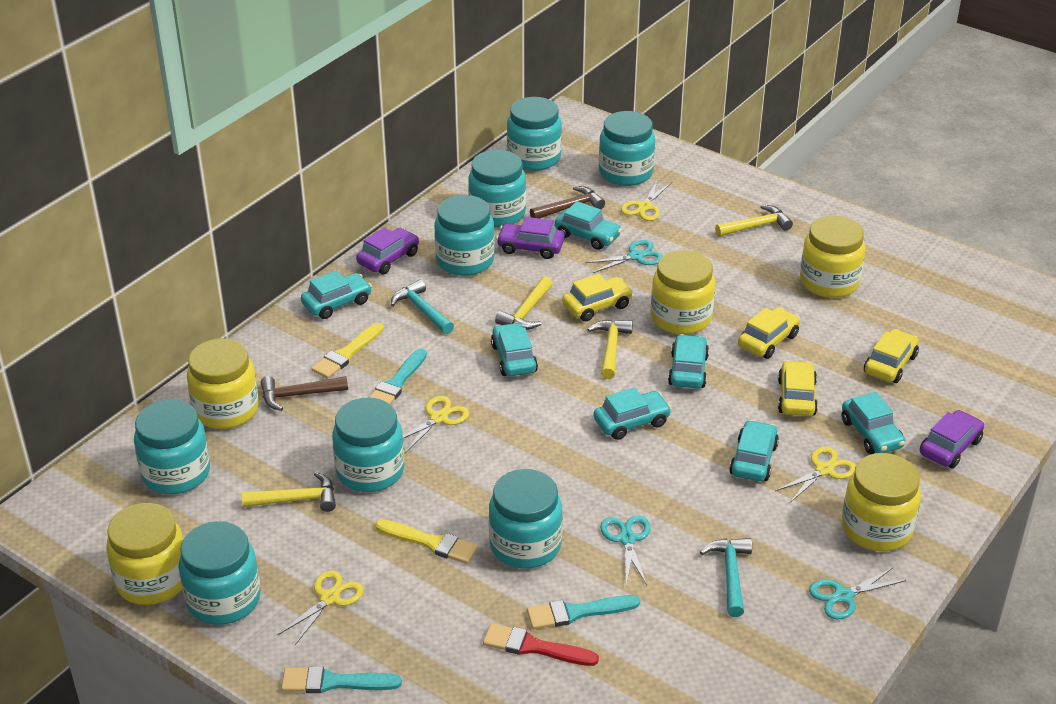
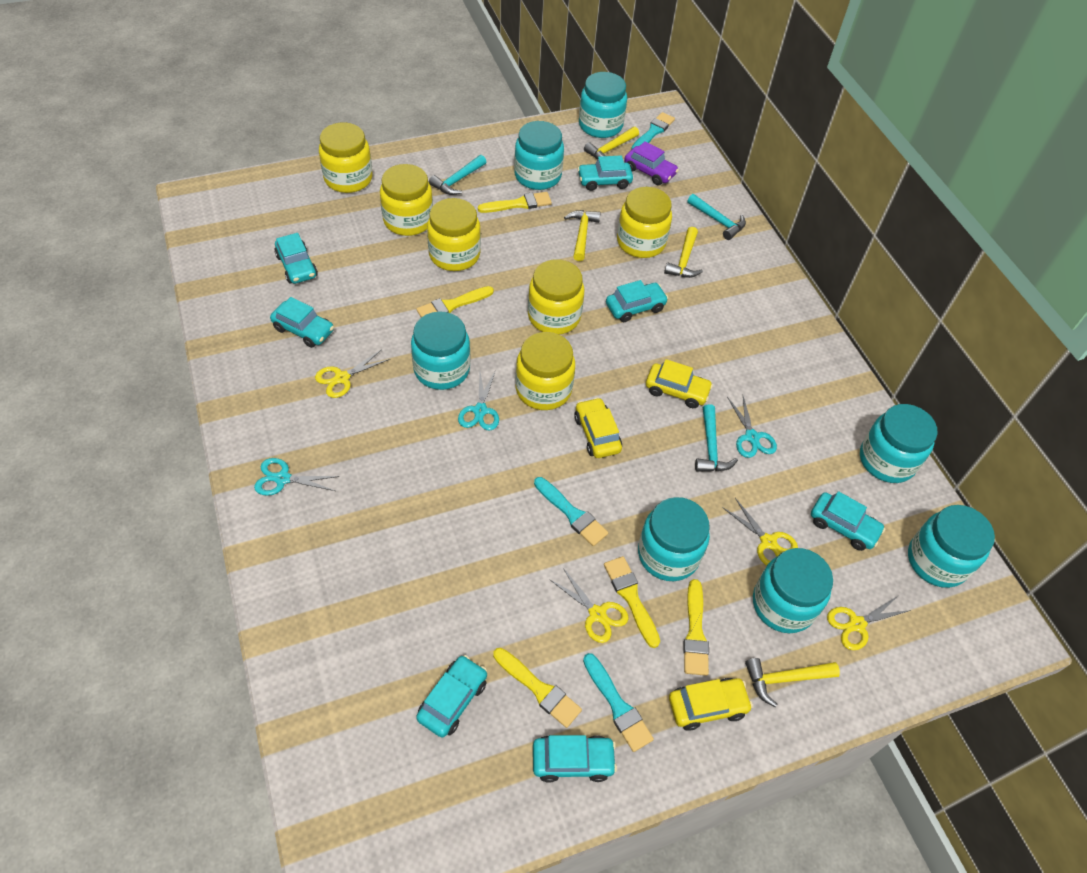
brown hammer: [260,376,348,411] [530,186,605,218] = 2 -> none = 0
purple car: [356,227,419,274] [496,217,565,259] [920,410,984,468] = 3 -> [624,141,679,185] = 1
red brush: [483,623,599,666] = 1 -> none = 0
turquoise hammer: [391,279,454,334] [700,538,752,617] = 2 -> [429,155,486,195] [687,194,746,240] [695,404,738,472] = 3
turquoise jar: [134,400,210,494] [179,521,261,625] [332,398,404,492] [434,195,495,276] [468,150,526,228] [489,469,563,569] [507,97,562,171] [599,111,655,186] = 8 -> [411,311,470,390] [514,121,564,190] [579,72,627,138] [638,497,710,581] [753,548,833,633] [860,404,937,483] [908,505,995,588] = 7
yellow brush: [311,323,384,379] [375,519,478,564] = 2 -> [416,286,494,317] [478,192,552,213] [493,648,582,728] [604,556,660,648] [683,579,709,676] = 5
yellow car: [562,274,633,322] [738,307,800,359] [778,360,818,416] [864,329,919,383] = 4 -> [574,397,622,458] [646,359,713,408] [669,678,753,731] = 3
yellow jar: [106,503,183,605] [187,338,259,429] [651,250,715,335] [800,216,865,298] [842,453,921,552] = 5 -> [319,123,373,193] [380,164,433,236] [427,198,481,271] [515,332,575,410] [528,259,584,334] [617,187,672,258] = 6

